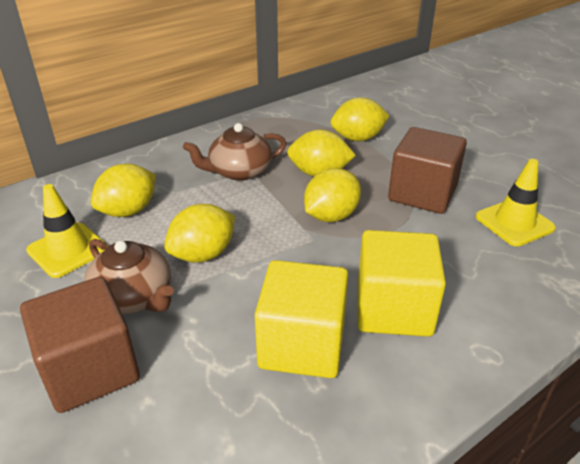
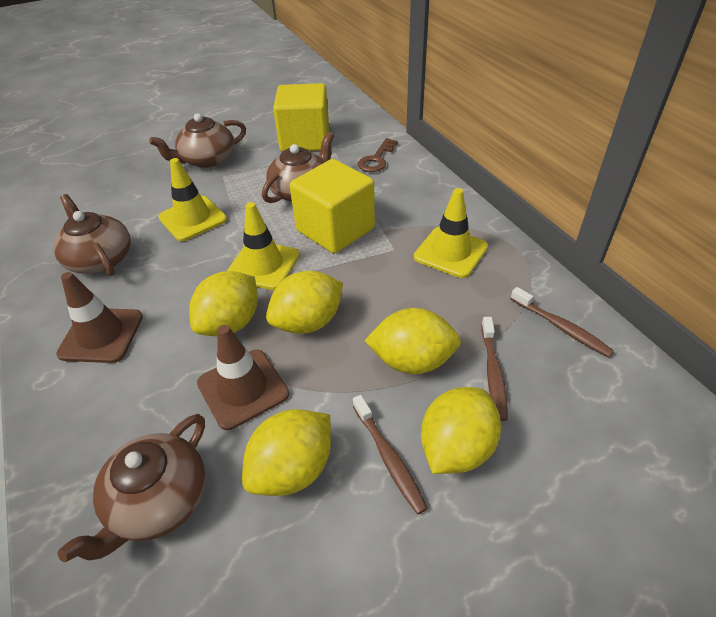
brown cube: [20,277,140,413] [388,127,467,214] = 2 -> none = 0
brown key: none = 0 -> [358,138,397,172] = 1
brown teapot: [84,239,174,314] [183,123,287,181] = 2 -> [53,194,131,276] [57,414,206,562] [149,113,246,168] [262,132,334,203] = 4
brown toothbrush: none = 0 -> [353,395,428,514] [481,317,508,421] [511,287,614,357] = 3
brown traffic cone: none = 0 -> [56,272,143,363] [197,325,289,430] = 2
yellow traffic cone: [26,184,108,278] [475,159,556,247] = 2 -> [158,158,227,241] [227,202,300,290] [414,188,488,278] = 3

